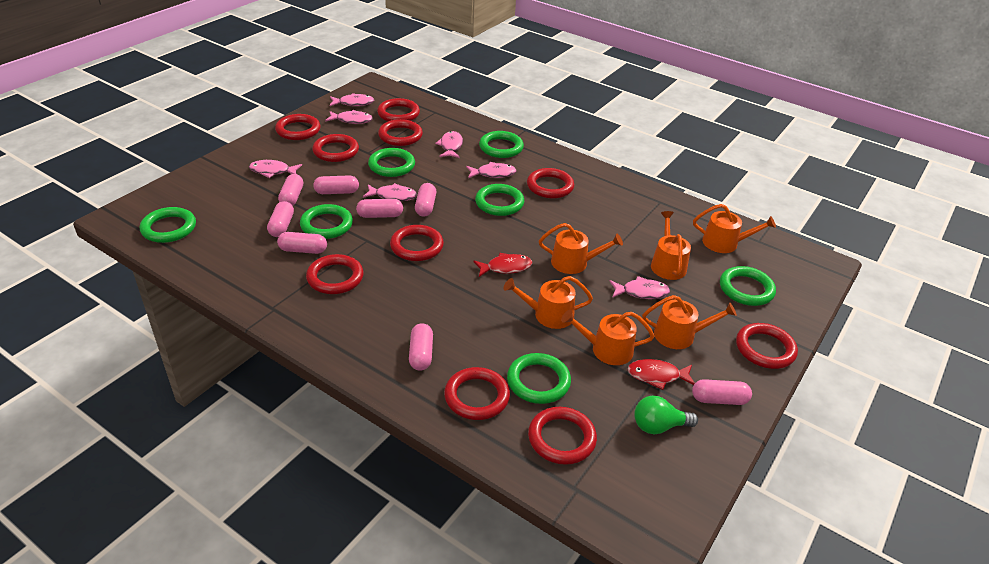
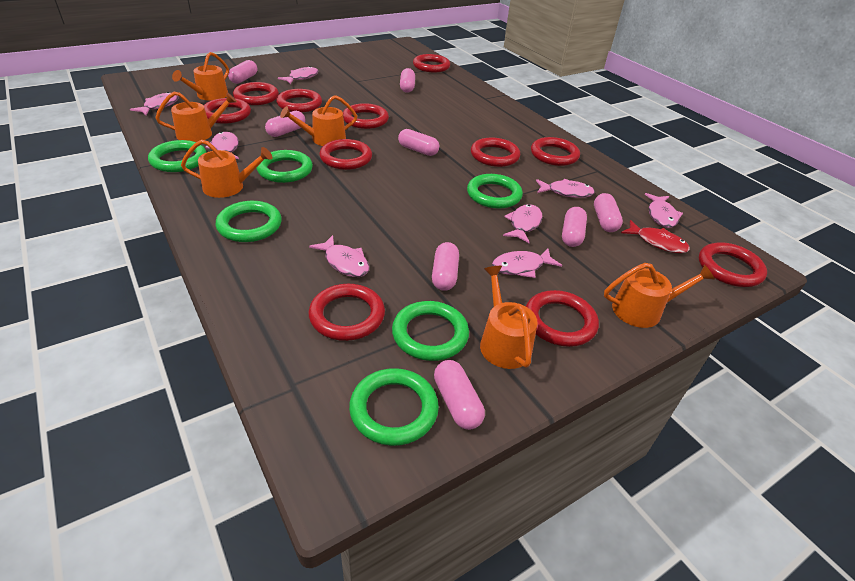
green light bulb: [634,396,698,434] = 1 -> none = 0
green ring: [140,207,196,243] [300,204,353,239] [368,148,415,177] [475,184,524,216] [479,131,524,158] [507,353,571,404] [720,266,776,306] = 7 -> [148,140,207,172] [216,201,282,242] [256,150,313,183] [349,368,439,446] [392,301,469,361] [467,174,523,209] = 6
pink fish: [249,160,302,178] [325,110,373,124] [329,93,374,106] [363,183,417,201] [435,131,463,158] [466,162,517,178] [609,276,670,299] = 7 -> [130,92,179,115] [205,132,239,159] [278,66,318,84] [309,235,370,277] [492,249,562,278] [503,204,543,243] [536,179,595,198] [645,193,683,228] = 8
red fish: [473,253,532,277] [627,359,695,390] = 2 -> [621,220,690,253] = 1
red ring: [275,114,320,140] [306,254,363,294] [312,134,359,162] [377,98,420,121] [378,119,423,146] [390,225,444,261] [444,367,510,420] [527,168,574,198] [528,407,597,465] [736,323,798,369] = 10 -> [204,98,251,124] [233,82,279,105] [276,89,322,112] [309,284,385,341] [320,139,372,170] [343,103,389,129] [413,54,450,72] [471,137,520,167] [526,290,599,347] [531,137,580,166] [699,242,767,287] = 11

